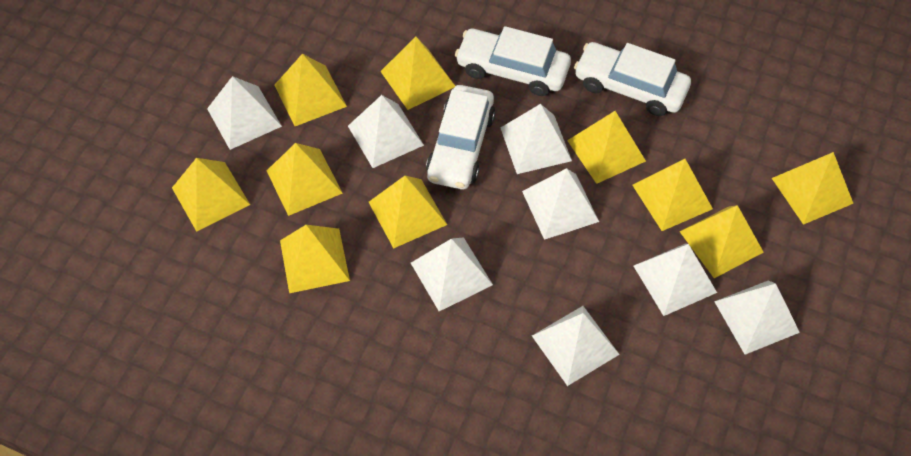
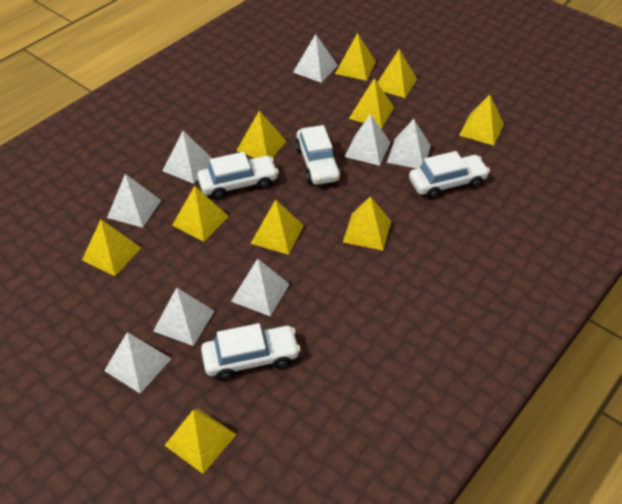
white car: [426,85,495,189] [455,26,571,96] [574,42,691,116] = 3 -> [197,152,279,200] [201,323,300,381] [295,125,341,185] [409,151,490,199] = 4

